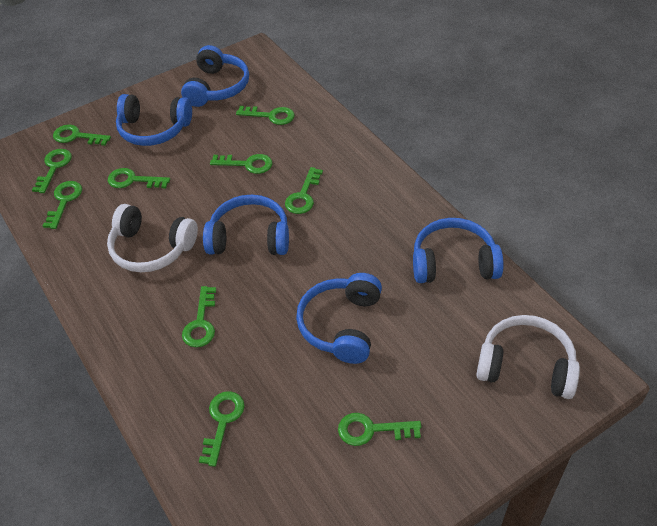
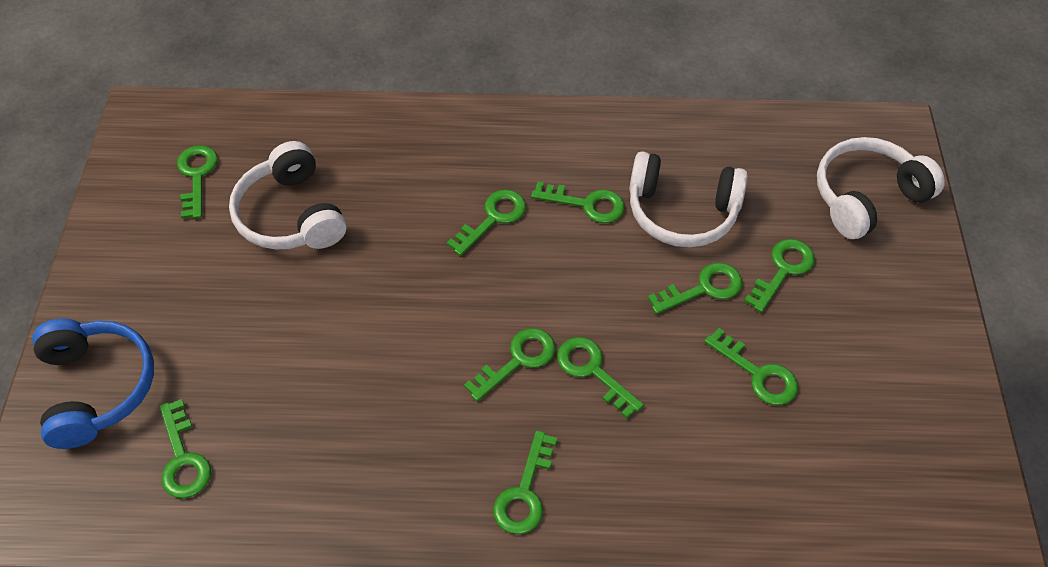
blue headphones: [116,94,192,146] [181,45,249,107] [203,195,289,255] [296,273,382,364] [413,218,504,283] = 5 -> [32,319,154,449] = 1
white headphones: [107,204,198,272] [476,315,580,399] = 2 -> [229,141,346,250] [629,152,748,247] [817,137,945,239] = 3

